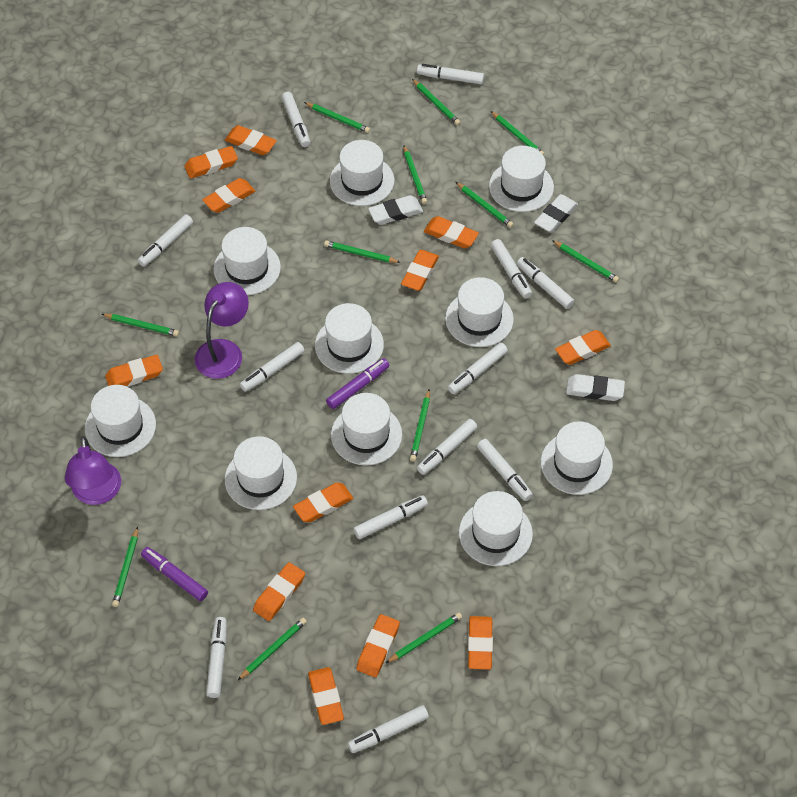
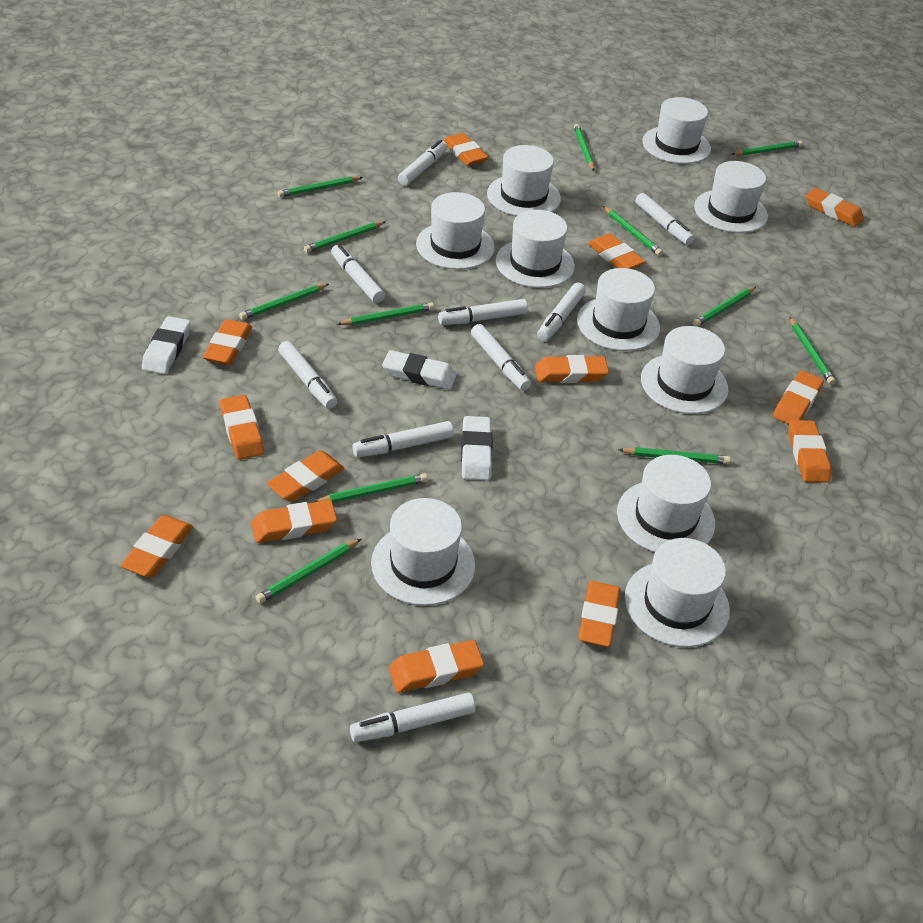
orange eraser: [105,355,163,387] [184,146,238,179] [202,178,255,213] [225,125,277,155] [253,562,305,621] [293,483,353,522] [308,667,344,725] [356,614,400,677] [401,250,439,291] [424,216,479,248] [468,616,493,670] [555,330,611,365] = 12 -> [120,515,193,577] [203,319,252,365] [220,395,264,460] [251,500,337,543] [267,450,345,502] [389,640,484,693] [443,133,488,166] [535,355,609,383] [579,581,620,647] [588,234,645,269] [773,370,824,424] [789,420,831,483] [806,188,864,227] = 13
purple lamp: [65,436,121,505] [195,282,249,379] = 2 -> none = 0
purple marker: [141,547,208,601] [326,358,390,409] = 2 -> none = 0
white marker: [138,214,193,267] [206,617,227,698] [240,342,305,392] [281,92,310,147] [348,705,429,753] [353,495,428,539] [417,64,484,84] [417,419,477,475] [448,343,508,394] [477,439,533,501] [491,239,532,299] [517,257,575,309] = 12 -> [278,341,337,409] [331,244,385,303] [350,693,475,742] [353,421,454,457] [398,140,447,186] [438,299,528,325] [471,324,531,391] [537,283,586,341] [635,193,694,245] = 9

